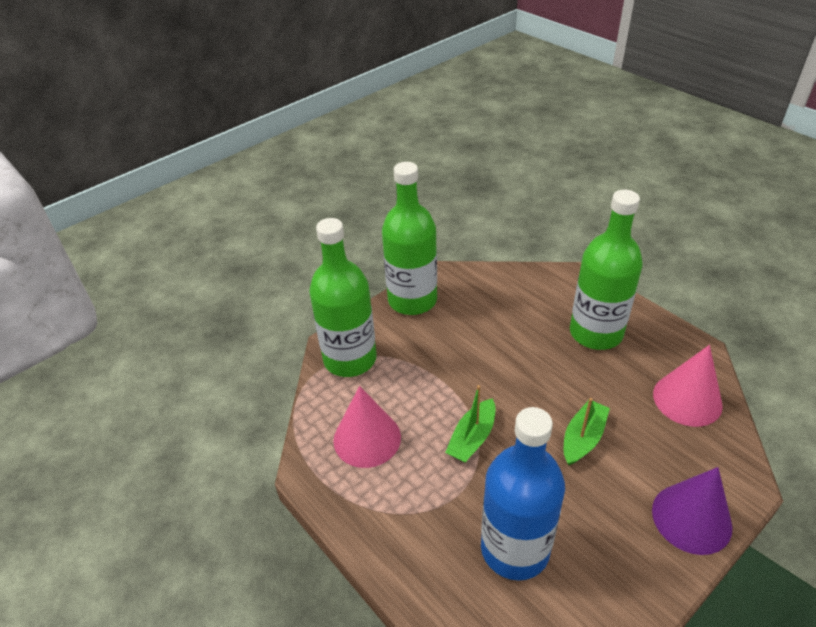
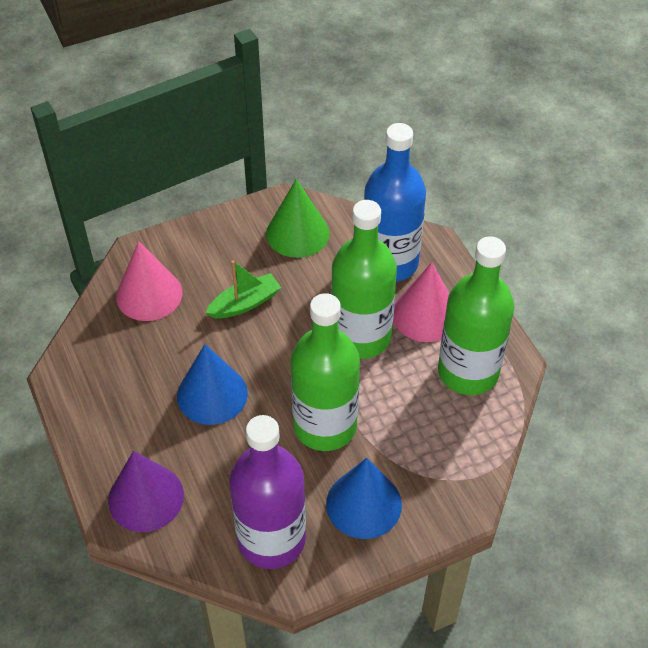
blue cone: none = 0 -> [177,344,248,425] [326,458,402,539] = 2
green boat: [445,385,495,462] [564,398,610,465] = 2 -> [205,260,281,319] = 1
green cone: none = 0 -> [266,179,330,258] = 1
purple bottle: none = 0 -> [229,415,306,569] = 1

